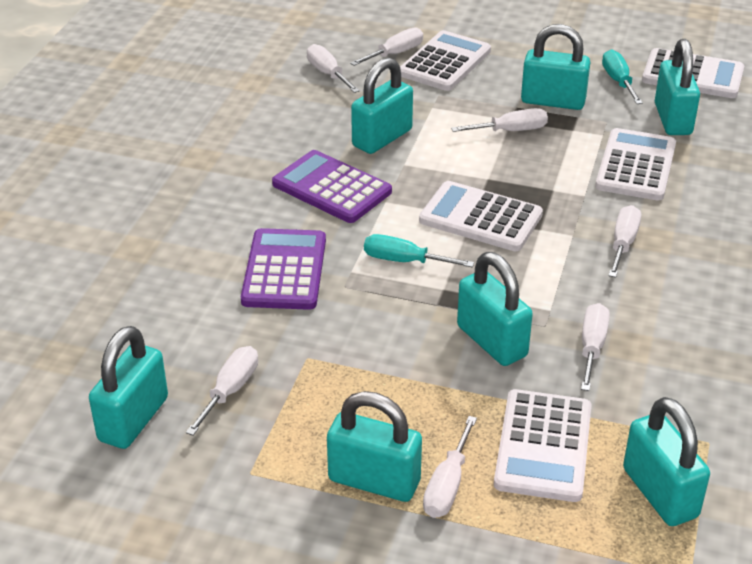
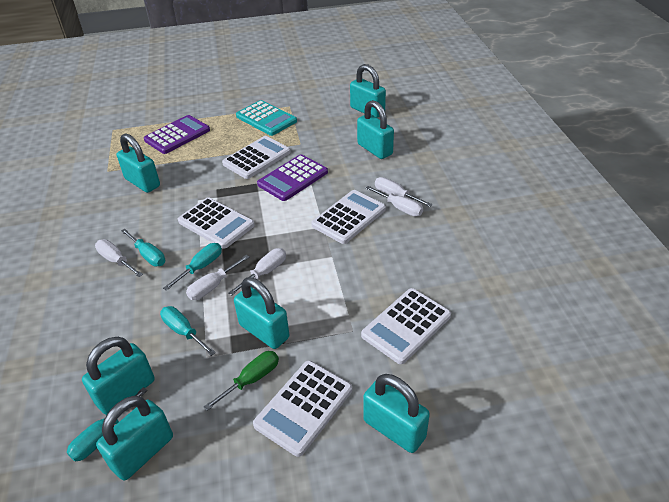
green screwdriver: none = 0 -> [204,351,279,411] = 1
turquoise calculator: none = 0 -> [236,100,297,136] = 1
turquoise screwdriver: [364,234,474,267] [602,50,643,104] = 2 -> [66,387,147,462] [121,228,165,267] [160,306,216,356] [163,243,222,291] = 4
white screwdriver: [186,346,258,436] [307,44,360,93] [350,28,423,66] [423,416,477,518] [451,108,548,132] [581,303,610,391] [608,205,641,278] = 7 -> [95,239,143,277] [186,255,249,300] [228,248,286,295] [366,186,423,216] [375,177,433,207] = 5

